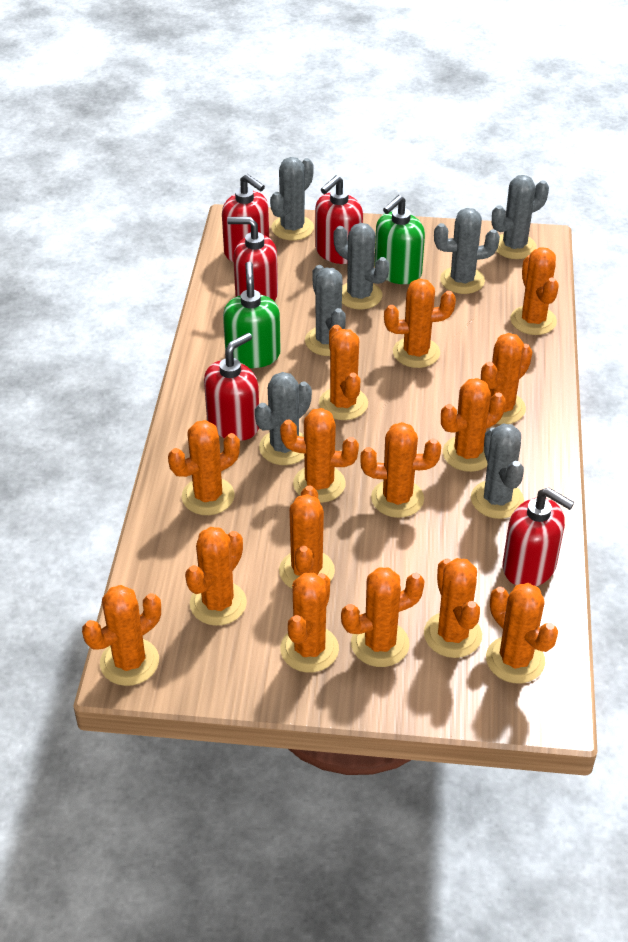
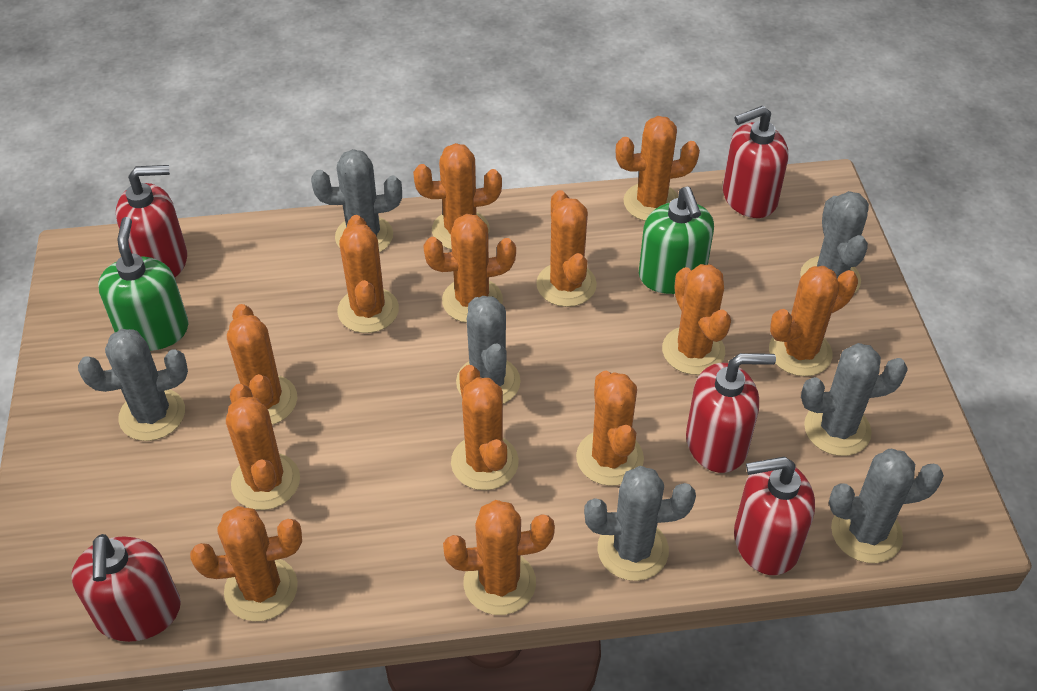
orange cactus: [82,585,161,686] [168,420,240,515] [185,527,247,626] [279,485,335,589] [280,408,359,503] [280,573,339,673] [319,325,368,420] [341,567,424,667] [360,422,441,518] [384,279,456,368] [424,558,482,658] [441,378,506,472] [481,333,532,424] [486,583,558,684] [510,247,559,335] = 15 -> [190,506,302,621] [226,384,300,510] [227,304,297,425] [337,215,399,333] [413,143,502,250] [423,214,516,323] [443,500,555,615] [451,365,519,490] [536,190,597,307] [576,371,644,486] [616,116,700,221] [662,264,731,375] [769,266,858,376] = 13

